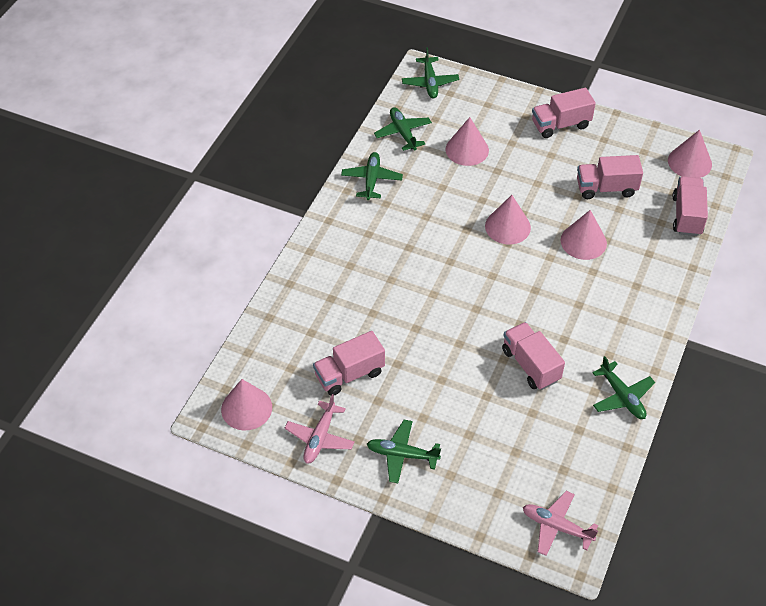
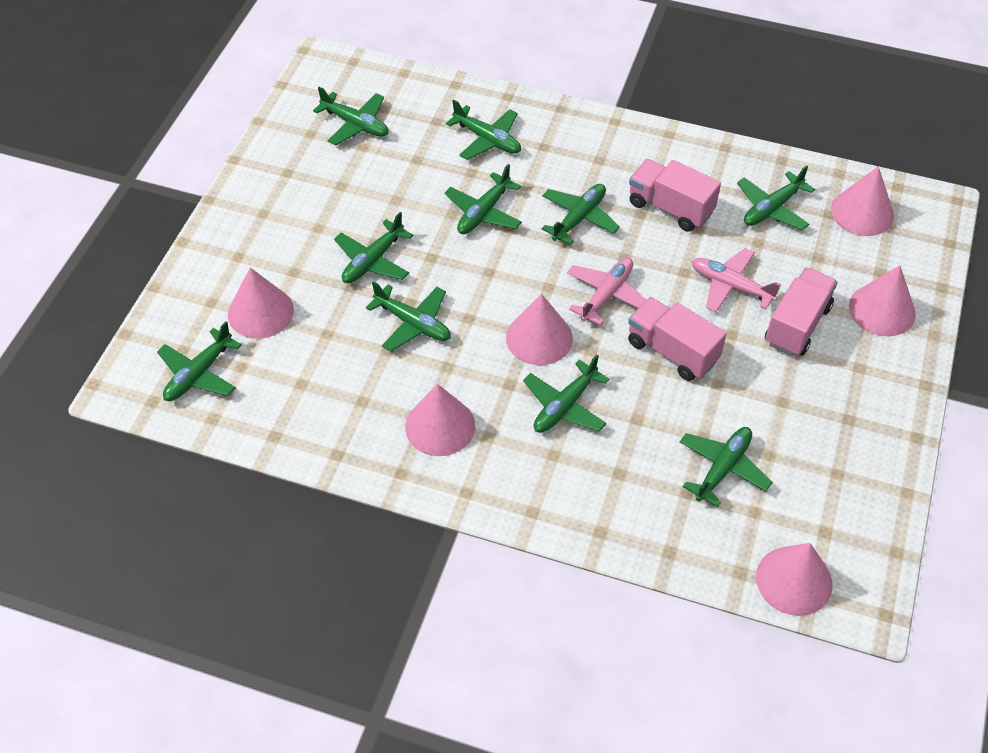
green plane: [341,152,403,200] [367,420,441,483] [374,107,432,151] [402,47,459,98] [592,356,655,419] = 5 -> [157,321,242,401] [313,87,388,146] [334,212,413,283] [366,281,451,352] [445,164,522,234] [446,100,521,160] [523,355,609,433] [541,184,620,245] [680,427,773,507] [737,165,815,230] = 10
pink cone: [221,379,272,430] [446,117,489,166] [485,195,531,245] [560,210,607,260] [668,130,712,178] = 5 -> [228,267,294,339] [405,384,475,456] [506,294,573,365] [756,543,833,616] [831,166,894,236] [849,265,916,336] = 6
pink truck: [313,331,385,396] [502,322,565,390] [532,88,596,138] [577,155,643,199] [672,176,708,236] = 5 -> [628,297,727,381] [629,159,721,232] [765,268,838,356] = 3

